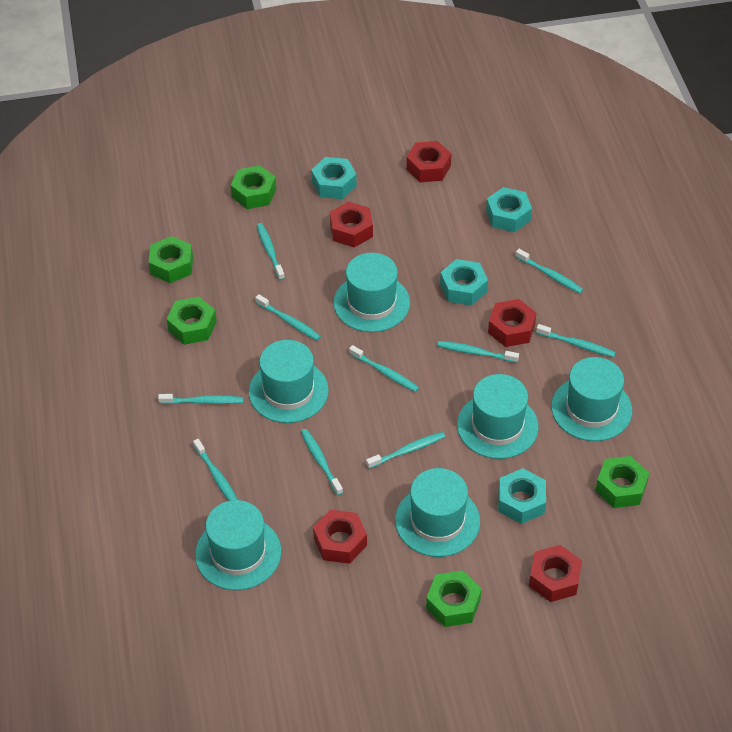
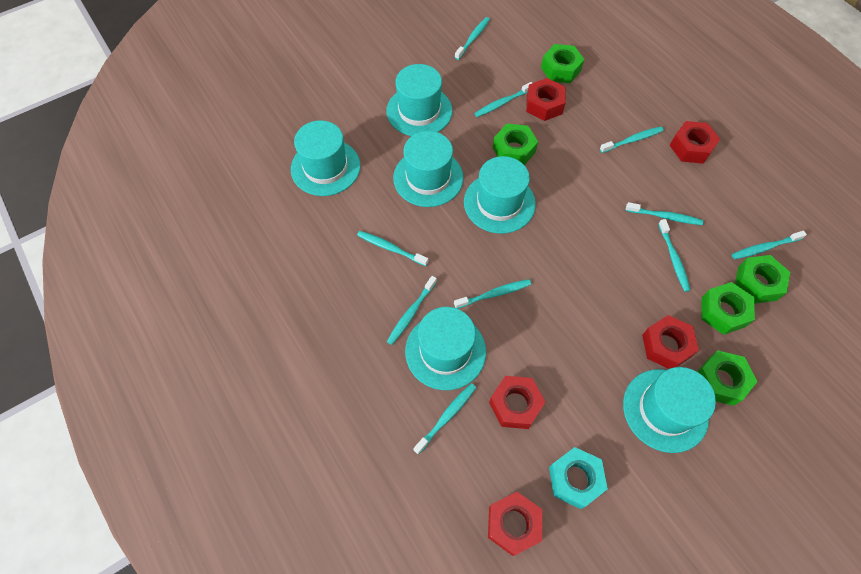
turquoise nut: [311,157,357,199] [440,259,488,306] [486,187,532,232] [498,468,546,524] = 4 -> [549,447,608,509] = 1

